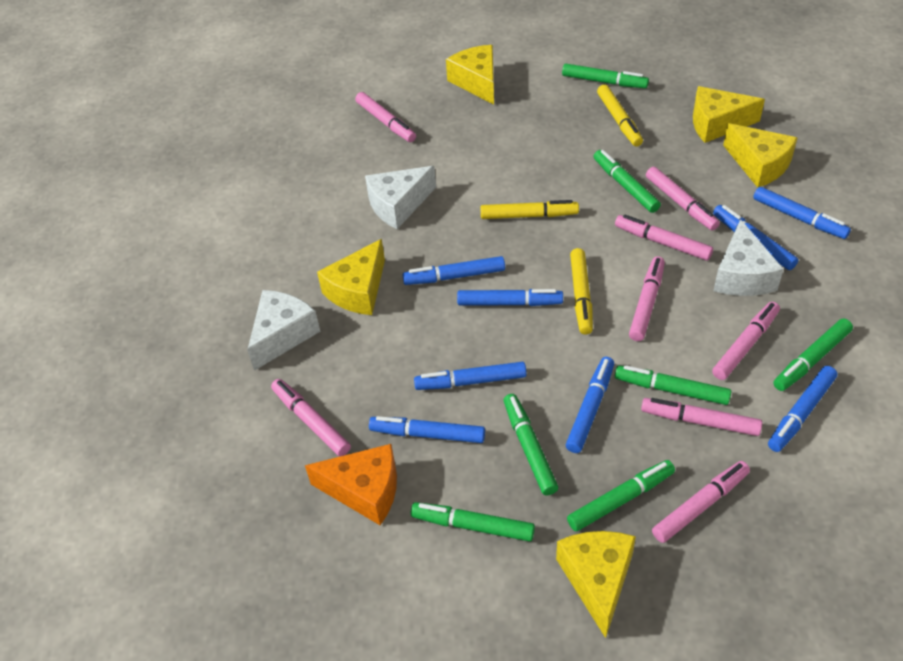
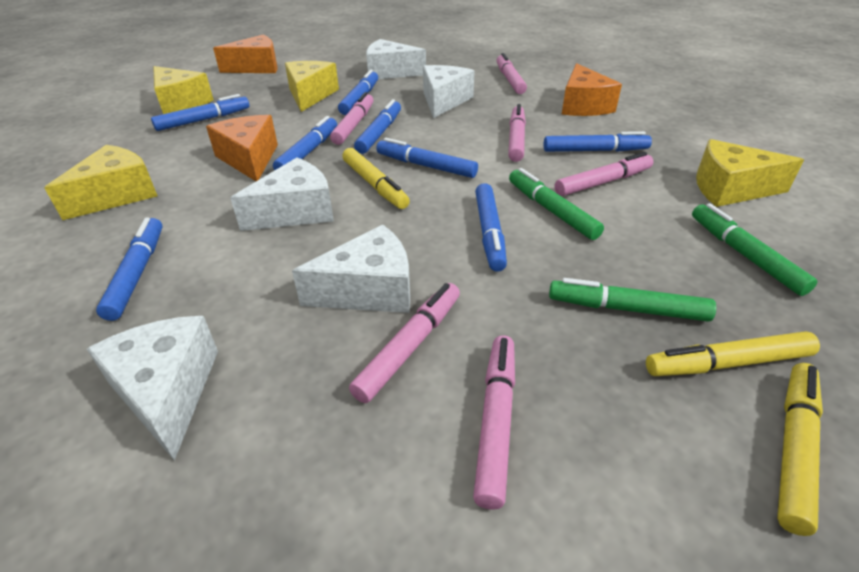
green marker: [411,502,535,542] [503,394,558,496] [562,64,649,88] [567,460,675,531] [594,150,661,213] [615,365,731,405] [773,318,853,391] = 7 -> [509,168,604,240] [549,278,716,322] [692,203,818,296] = 3
orange cheese: [305,444,397,525] = 1 -> [206,115,278,181] [213,35,277,73] [561,63,622,116] = 3
pink marker: [271,379,351,456] [355,92,416,142] [615,214,713,261] [629,256,665,341] [641,398,762,436] [646,167,720,230] [652,461,750,543] [712,302,780,380] = 8 -> [330,92,374,145] [349,283,460,403] [473,335,515,510] [496,53,527,94] [508,104,526,162] [555,152,654,196] = 6
white cheese: [247,290,320,371] [365,166,436,229] [713,219,784,296] = 3 -> [87,316,218,461] [230,158,334,231] [292,225,410,313] [366,39,426,79] [423,65,475,118] = 5
yellow cheese: [317,239,385,315] [446,45,494,104] [556,531,636,638] [693,86,765,143] [723,123,797,188] = 5 -> [44,145,157,220] [153,66,214,114] [285,61,339,112] [696,139,804,207] = 4

